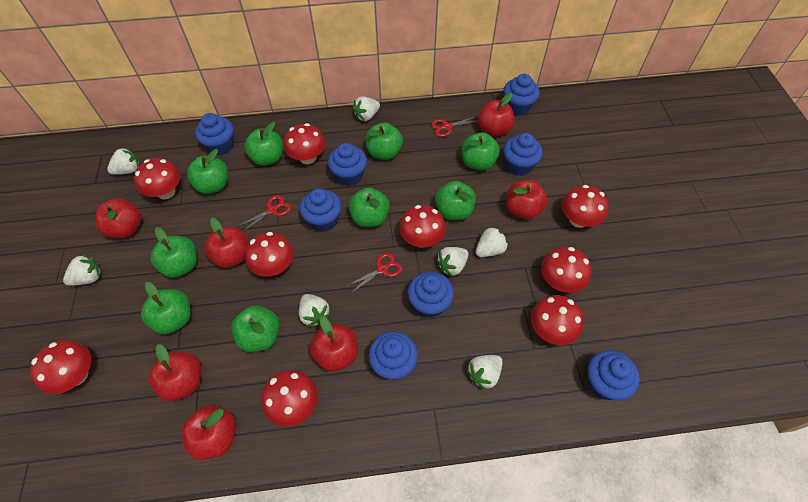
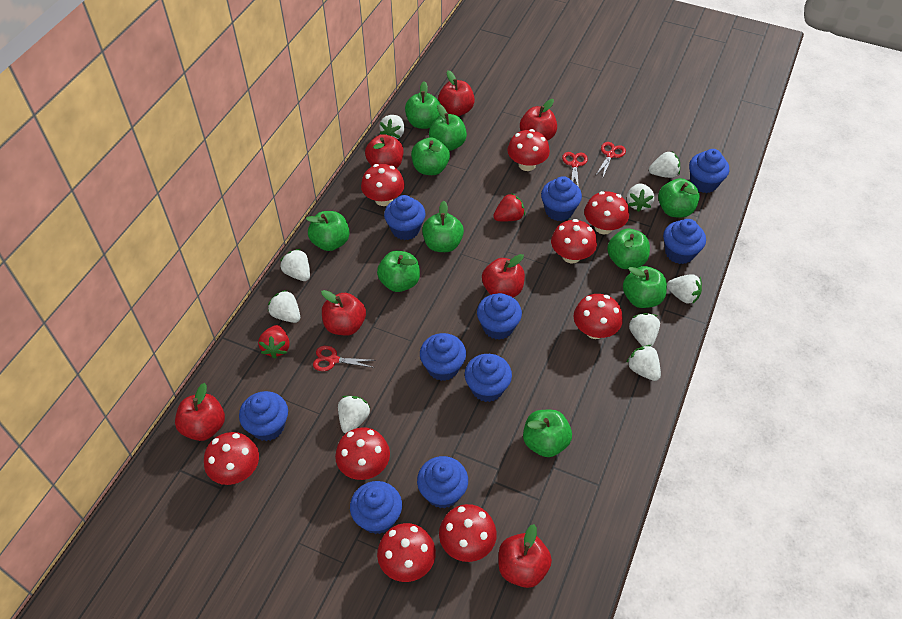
blue cupcake: [195,113,234,156] [300,189,341,232] [328,143,367,186] [369,331,418,380] [408,272,454,318] [503,74,540,116] [503,133,543,176] [587,350,640,400] = 8 -> [239,391,288,441] [350,481,402,534] [384,195,425,240] [417,456,468,508] [420,333,466,381] [465,354,512,402] [477,293,522,340] [541,176,582,221] [663,219,706,264] [689,149,729,193] = 10
green apple: [141,282,191,334] [150,227,197,278] [187,149,228,194] [231,305,280,352] [244,122,283,166] [349,187,390,227] [366,123,403,160] [435,181,476,220] [462,133,500,170] = 9 -> [306,211,350,251] [377,251,420,292] [405,81,441,129] [411,137,450,175] [422,201,464,252] [429,104,467,151] [523,410,572,457] [607,229,650,269] [623,266,667,308] [658,178,700,218] = 10
red strawberry: none = 0 -> [258,325,290,358] [493,193,525,221] = 2
white strawberry: [63,254,102,286] [107,147,140,175] [299,294,330,327] [353,96,380,121] [436,247,469,277] [466,355,503,391] [476,226,508,257] = 7 -> [268,290,300,323] [280,249,310,281] [338,396,370,433] [379,115,405,139] [626,345,661,381] [627,184,654,212] [629,313,660,347] [649,151,680,178] [667,274,702,304] = 9

